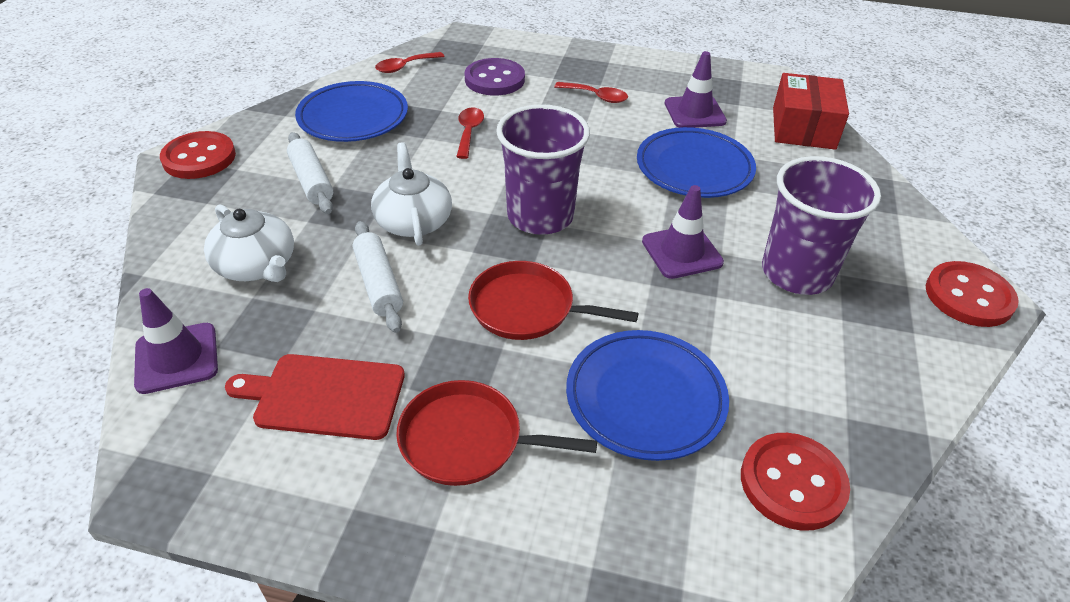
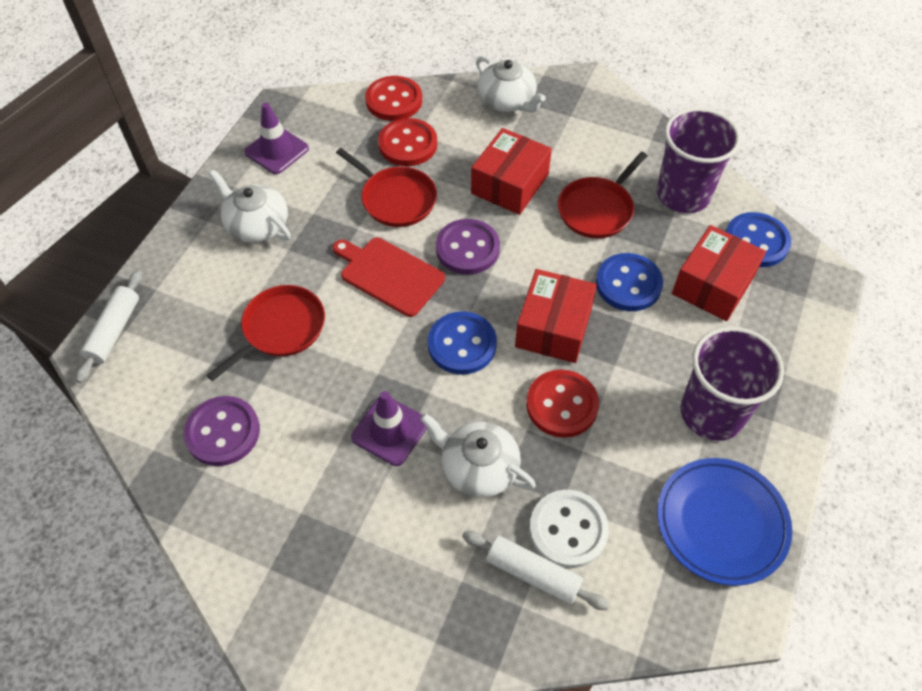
blue button: none = 0 -> [428,311,497,375] [596,253,663,311] [725,212,791,267] = 3
blue plate: [295,81,408,142] [566,330,729,461] [637,127,756,198] = 3 -> [657,458,792,586] = 1
purple button: [465,58,525,95] = 1 -> [184,396,260,466] [436,219,500,275] = 2
purple traffic cone: [134,288,218,394] [642,185,724,279] [665,51,727,128] = 3 -> [244,102,309,174] [351,391,427,466] = 2
red box: [773,73,849,150] = 1 -> [471,128,552,215] [515,269,597,363] [672,225,766,321] = 3
red pan: [396,380,597,486] [468,261,638,340] = 2 -> [206,285,325,381] [336,148,437,227] [558,152,648,238] = 3
red spoon: [375,52,445,73] [456,107,484,159] [554,82,628,103] = 3 -> none = 0
white button: none = 0 -> [530,490,609,568] = 1
white teapot: [204,204,294,282] [371,142,452,246] = 2 -> [209,170,291,243] [420,413,536,498] [476,56,546,113] = 3

